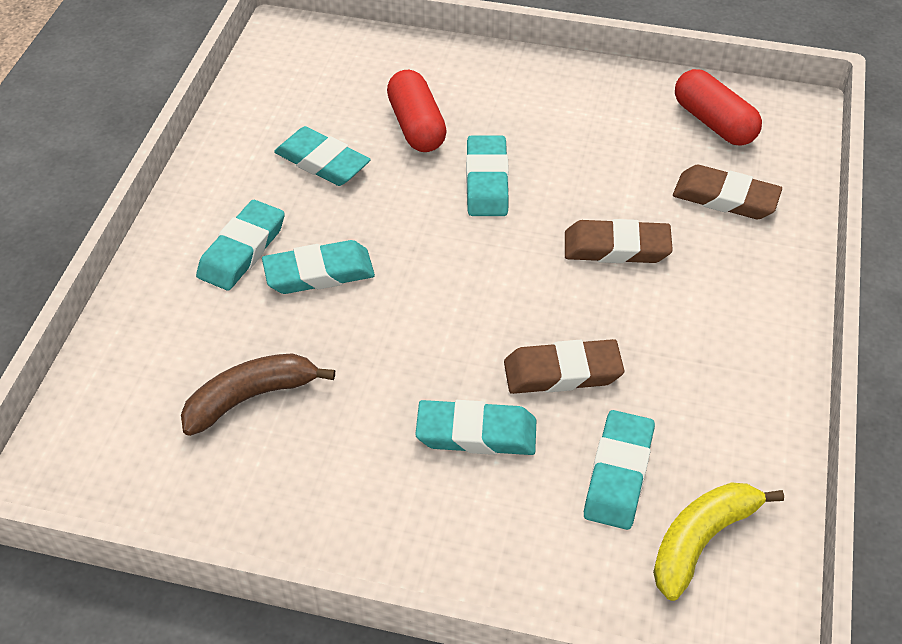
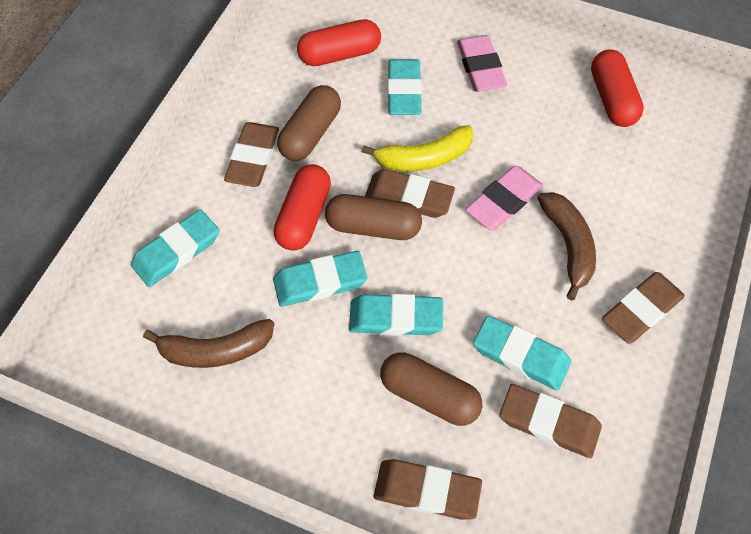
brown banana: [181,353,335,436] = 1 -> [143,319,274,368] [537,192,596,300] = 2
brown capsule: none = 0 -> [277,85,341,161] [325,194,422,240] [380,352,482,426] = 3
brown eraser: [504,339,624,394] [565,219,673,263] [673,165,782,219] = 3 -> [224,122,279,187] [365,169,455,218] [374,459,482,520] [500,384,602,458] [602,272,685,344] = 5
pink eraser: none = 0 -> [457,35,507,92] [465,166,543,230] = 2
red capsule: [387,70,447,152] [675,69,762,145] = 2 -> [273,164,331,251] [297,19,381,66] [591,50,644,127] = 3
turquoise eraser: [196,200,285,291] [262,240,375,294] [274,126,371,186] [415,400,536,455] [466,135,509,216] [584,410,655,530] = 6 -> [131,209,219,287] [273,251,367,307] [349,294,443,336] [388,59,422,115] [473,315,571,391] = 5

